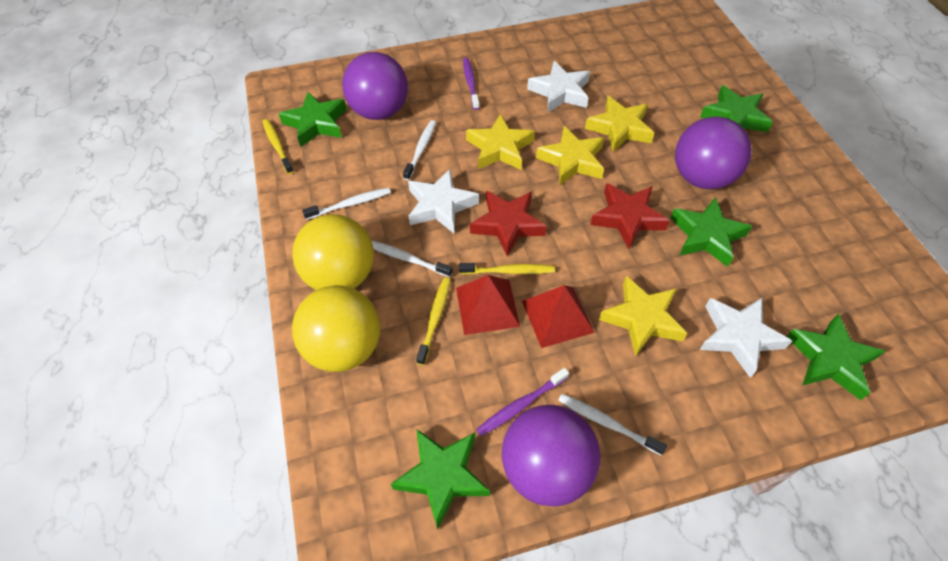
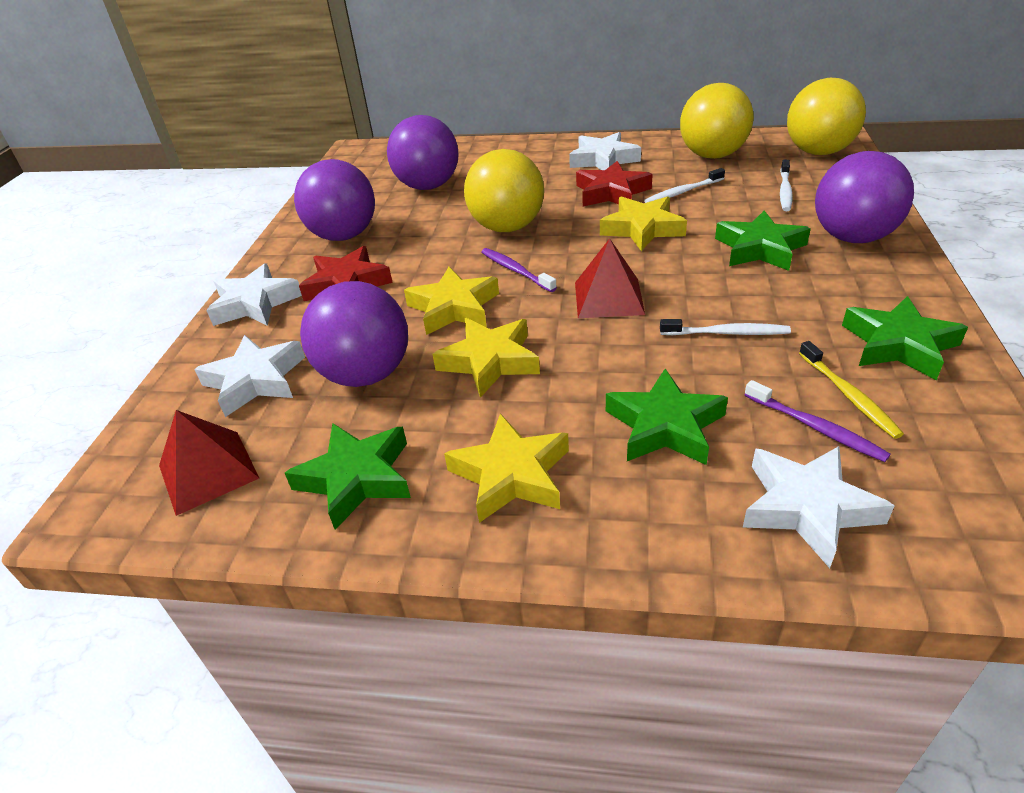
green star: [279,92,347,147] [391,429,490,529] [670,197,752,267] [700,85,773,132] [786,314,885,400] = 5 -> [285,423,411,530] [606,369,728,465] [715,210,811,271] [842,296,968,380] = 4
purple ball: [342,52,408,120] [502,405,600,506] [675,116,751,189] = 3 -> [294,159,375,241] [300,281,408,387] [387,115,458,190] [815,151,914,243] = 4
white star: [408,169,479,233] [527,61,590,112] [700,298,792,378] = 3 -> [194,335,305,417] [206,263,302,326] [569,132,641,170] [743,446,895,568] = 4
white toothbrush: [302,187,391,220] [371,240,453,277] [403,120,436,180] [558,394,667,455] = 4 -> [644,168,725,203] [660,319,791,335] [780,160,793,211] = 3
yellow ball: [292,214,374,290] [292,285,380,372] = 2 -> [464,149,544,232] [680,83,754,159] [787,78,866,155] = 3
yellow toothbrush: [262,119,294,174] [416,277,451,365] [459,263,555,275] = 3 -> [799,341,904,439] = 1

